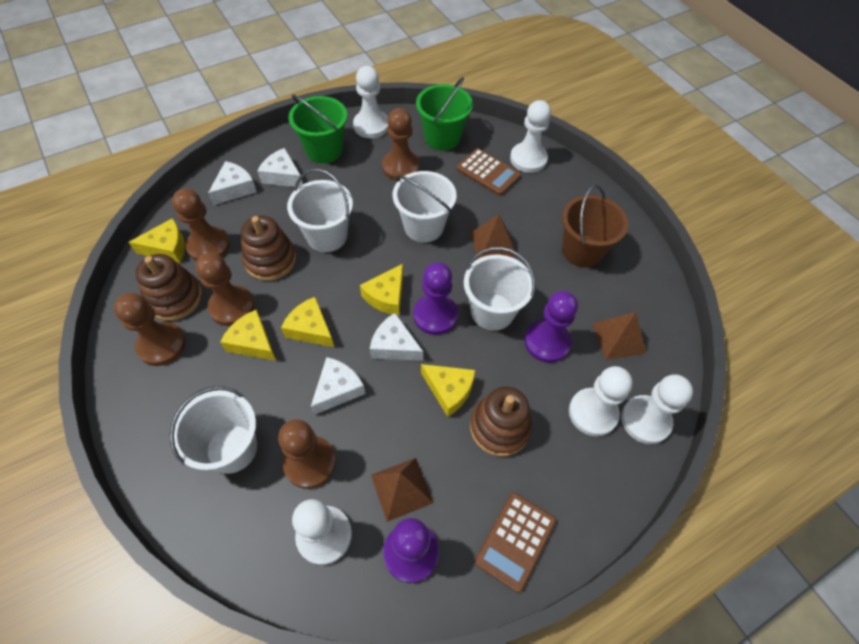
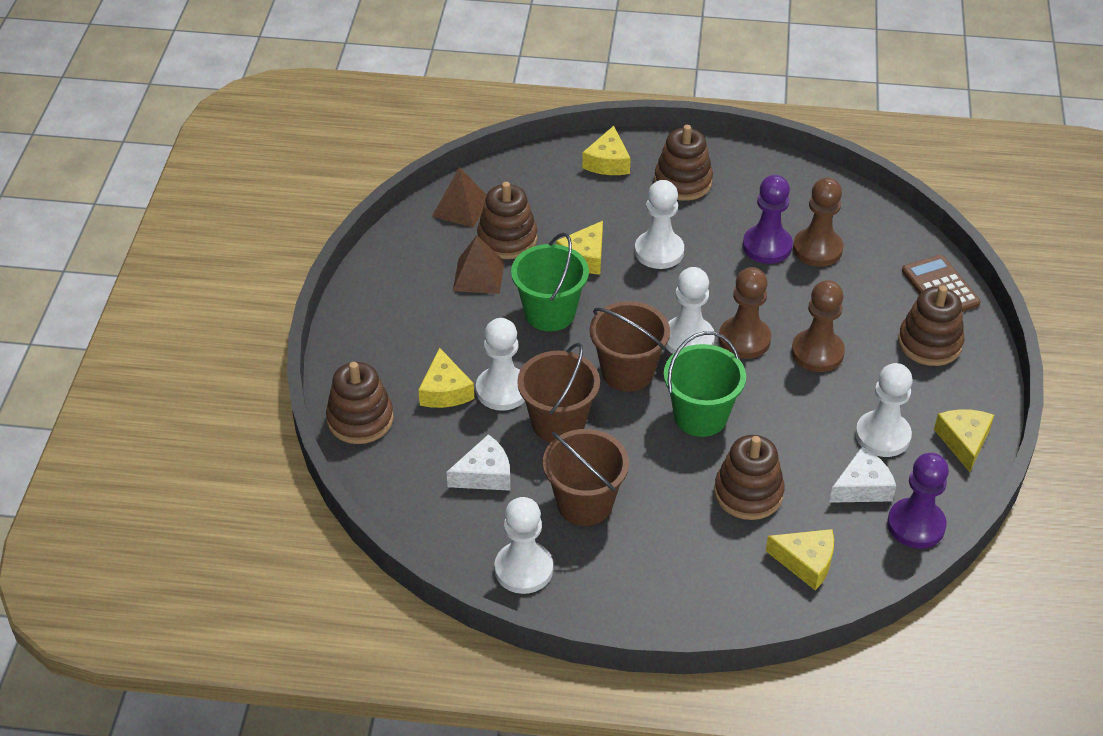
brown bucket: [562,185,628,267] = 1 -> [517,343,600,442] [543,429,629,526] [590,301,670,392] = 3
brown calculator: [457,148,521,196] [474,493,556,593] = 2 -> [902,255,981,312] = 1
brown pawn: [114,293,186,366] [172,189,230,261] [195,253,255,326] [278,419,336,489] [382,108,420,181] = 5 -> [719,267,771,359] [791,280,845,372] [793,178,843,267] = 3
brown pyramid: [371,458,433,522] [470,214,517,259] [592,312,646,360] = 3 -> [432,167,487,228] [453,235,505,294] = 2
brown stacking toy: [135,254,202,321] [241,215,296,281] [470,387,532,457] = 3 -> [326,362,394,444] [477,182,537,259] [654,125,713,201] [714,435,784,520] [898,285,964,366] = 5
purple pawn: [383,518,439,583] [413,262,458,335] [524,291,578,363] = 3 -> [743,175,793,264] [887,453,949,548] = 2
white bucket: [169,386,257,474] [287,169,353,252] [393,171,457,242] [464,247,535,331] = 4 -> none = 0
white cheese: [208,161,257,205] [257,148,303,187] [311,357,365,415] [370,313,423,361] = 4 -> [447,434,511,491] [829,447,896,503] = 2

